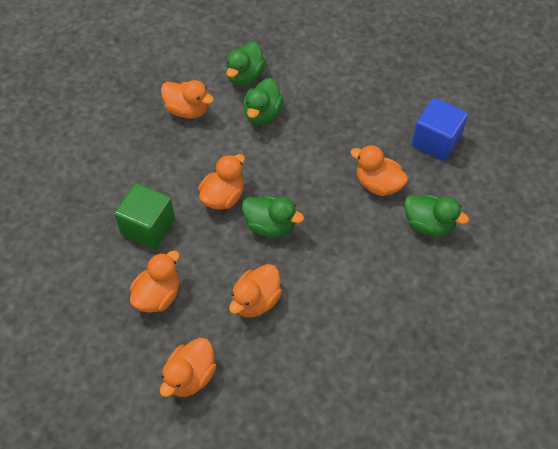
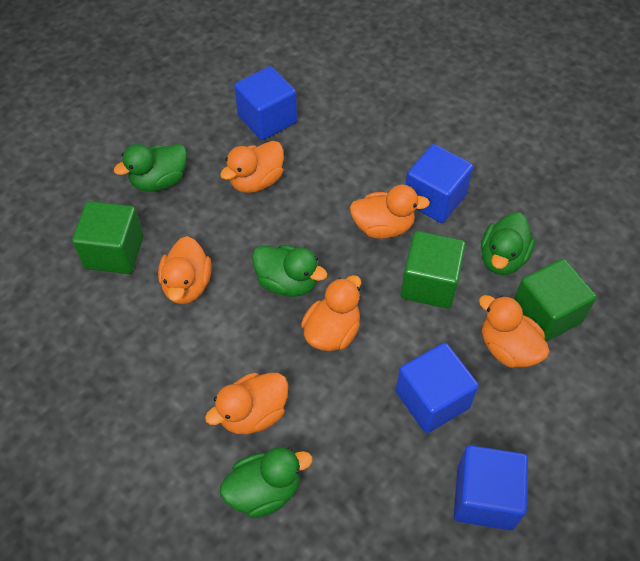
blue cube: [412,98,468,161] = 1 -> [234,66,297,140] [396,343,479,433] [406,144,473,223] [454,445,528,530] = 4
green cube: [114,183,175,249] = 1 -> [72,201,144,274] [400,231,466,309] [514,259,597,342] = 3

